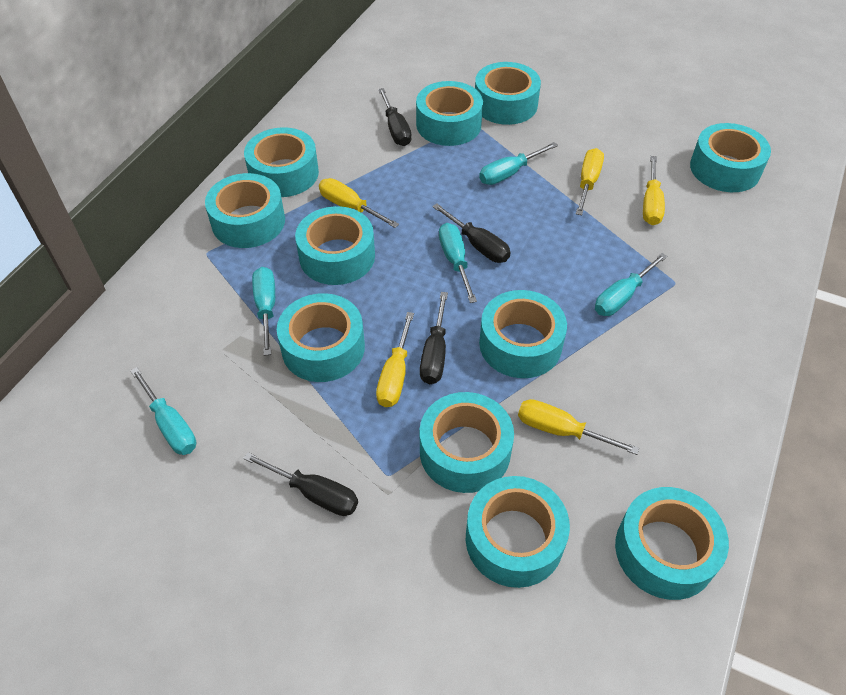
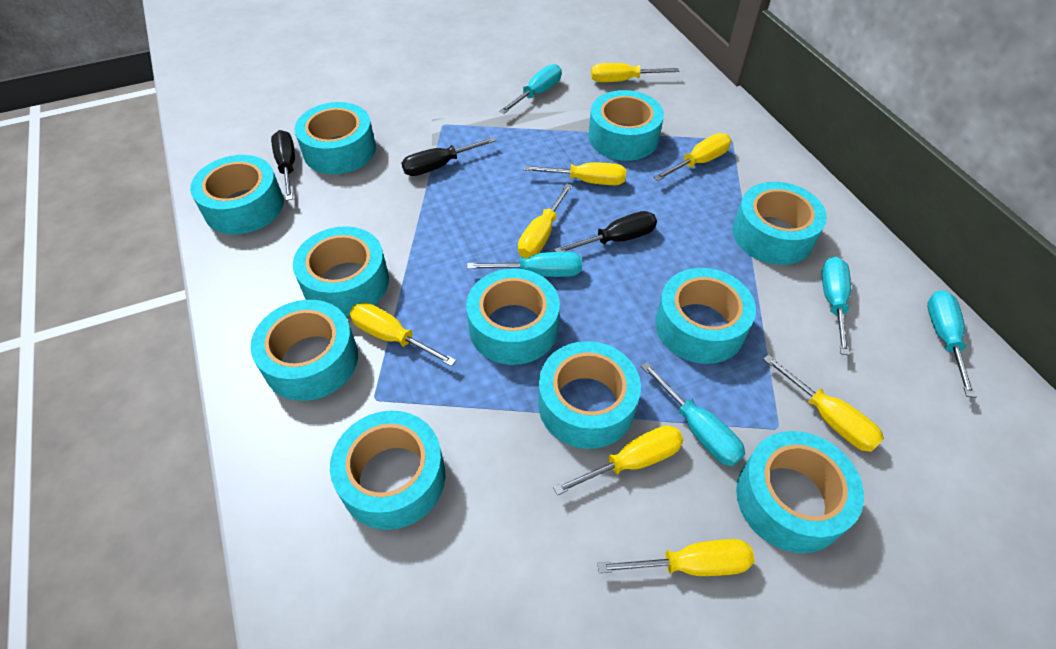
black screwdriver: [243,452,358,516] [378,88,412,146] [420,292,448,384] [432,203,510,263] = 4 -> [271,130,295,201] [402,137,496,176] [554,211,657,252] = 3
yellow screwdriver: [319,178,399,228] [376,312,414,407] [518,399,639,455] [576,148,604,216] [643,156,665,225] = 5 -> [350,302,456,367] [518,183,573,258] [524,162,626,185] [553,425,683,495] [591,63,679,82] [597,539,754,576] [653,133,731,181] [763,354,884,452] = 8

